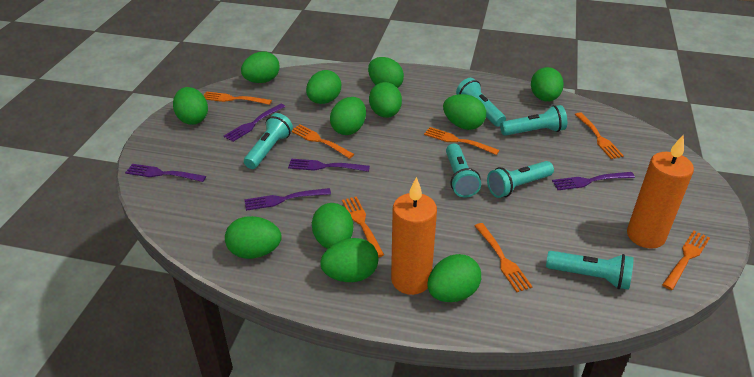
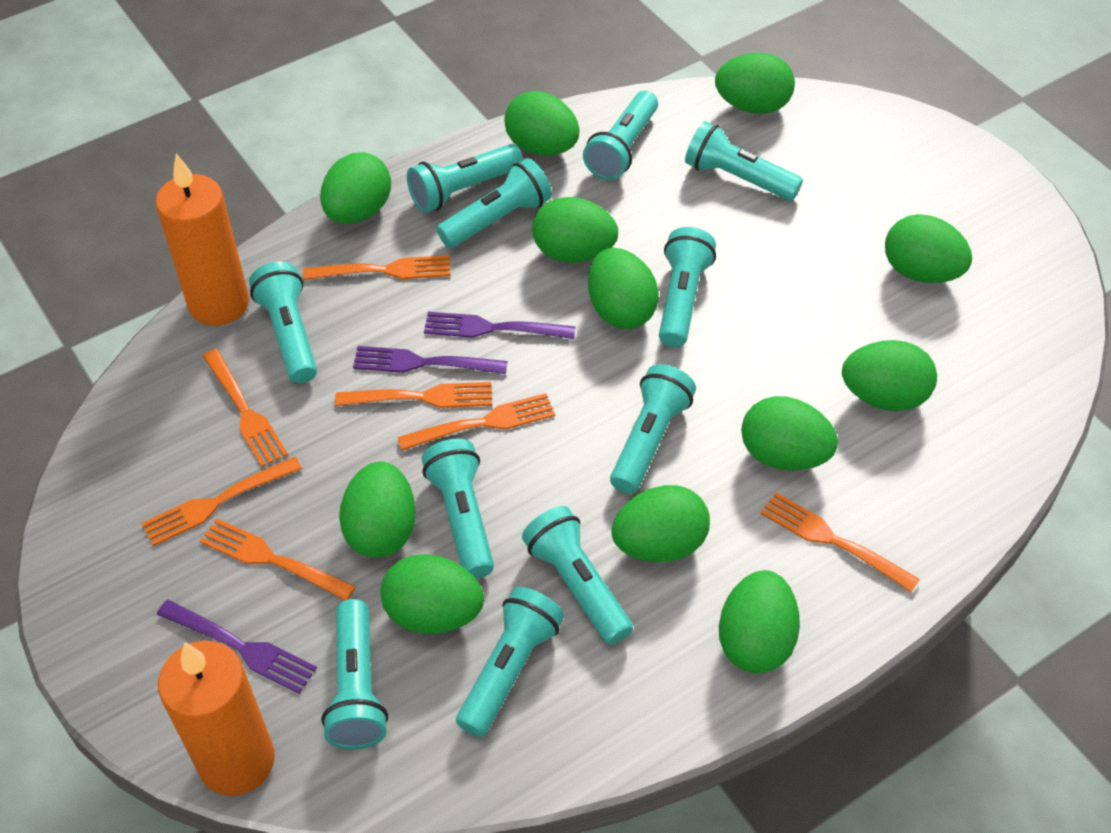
purple fork: [125,164,206,182] [224,104,286,142] [244,188,331,211] [288,159,370,172] [552,172,635,190] = 5 -> [157,600,317,694] [353,346,508,374] [424,312,576,339] = 3
turquoise flashlight: [244,113,293,169] [446,144,481,197] [456,78,506,127] [487,161,554,198] [500,105,567,136] [546,251,634,290] = 6 -> [249,262,317,383] [321,599,388,749] [407,144,523,213] [422,439,494,579] [437,158,552,248] [456,587,564,737] [522,506,633,645] [583,91,658,180] [610,364,696,494] [659,227,716,347] [685,121,803,201] = 11

